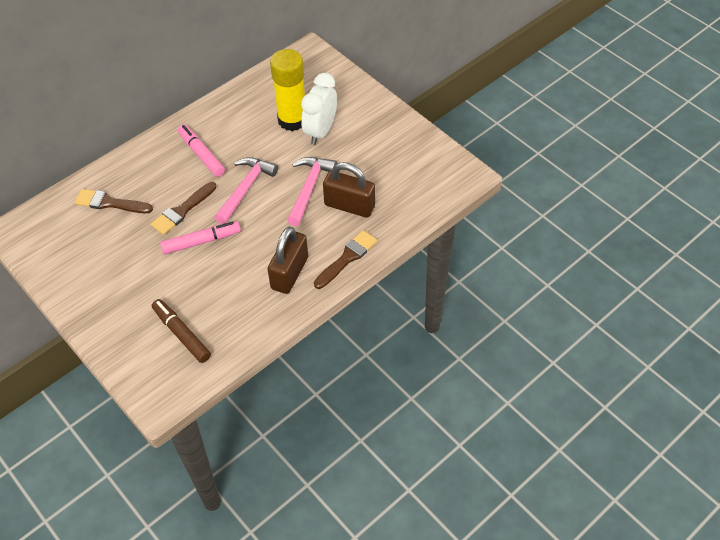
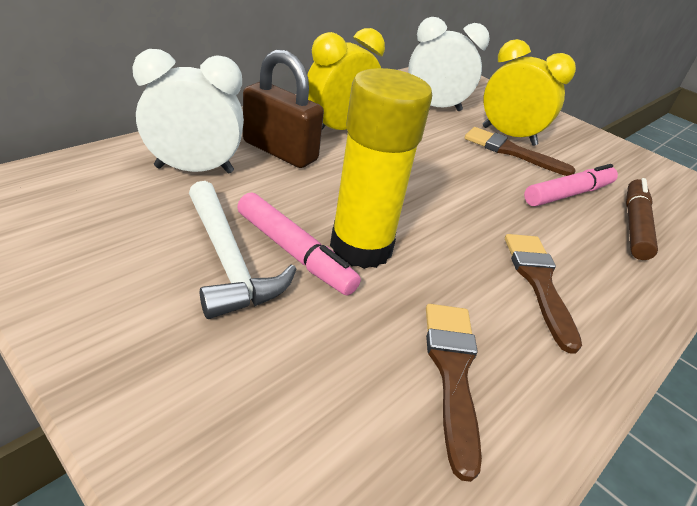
brown padlock: [268,226,308,294] [323,162,375,218] = 2 -> [243,49,324,168] = 1
pink hammer: [214,157,278,224] [287,157,337,226] = 2 -> none = 0
white clock: [301,73,337,145] = 1 -> [132,49,244,174] [408,17,490,111] = 2
white hammer: none = 0 -> [189,181,296,319] = 1
yellow clock: none = 0 -> [307,28,385,130] [483,39,576,146] = 2

